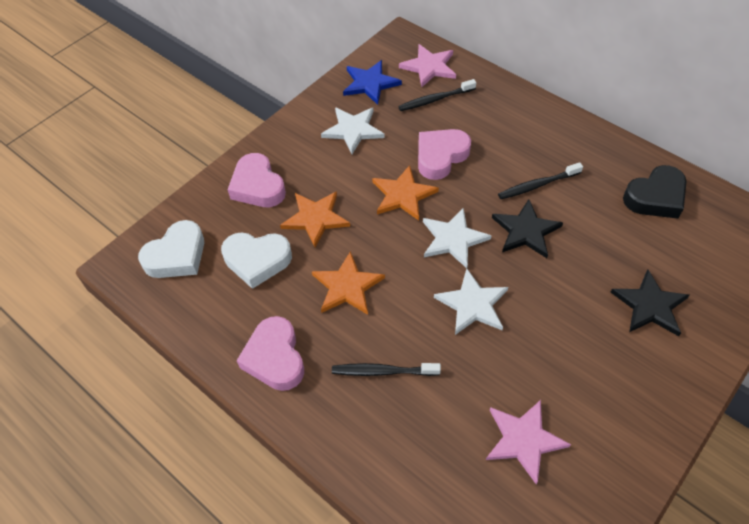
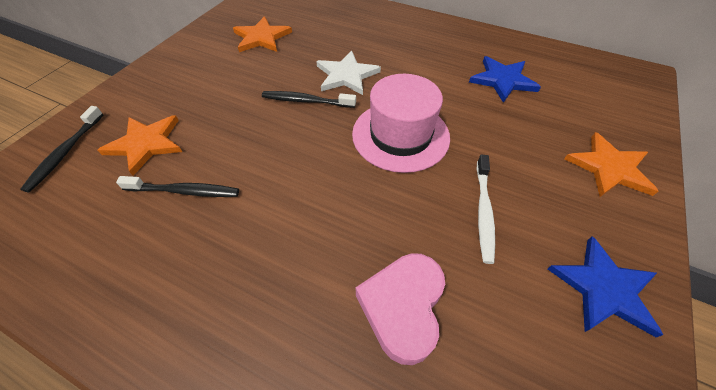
black heart: [623,165,686,219] = 1 -> none = 0
black star: [492,199,563,258] [611,269,690,336] = 2 -> none = 0
blue star: [343,60,402,105] = 1 -> [469,56,541,103] [548,236,663,337] = 2
pink hat: none = 0 -> [352,74,450,173] = 1
pink heart: [227,153,286,207] [237,316,304,391] [418,129,471,180] = 3 -> [356,253,445,365] = 1
pink star: [399,44,456,88] [486,400,571,484] = 2 -> none = 0
white heart: [138,220,204,278] [221,232,292,289] = 2 -> none = 0
white star: [321,107,385,154] [423,208,492,268] [434,268,508,335] = 3 -> [316,51,381,95] = 1
white toothbrush: none = 0 -> [477,154,495,264] = 1

